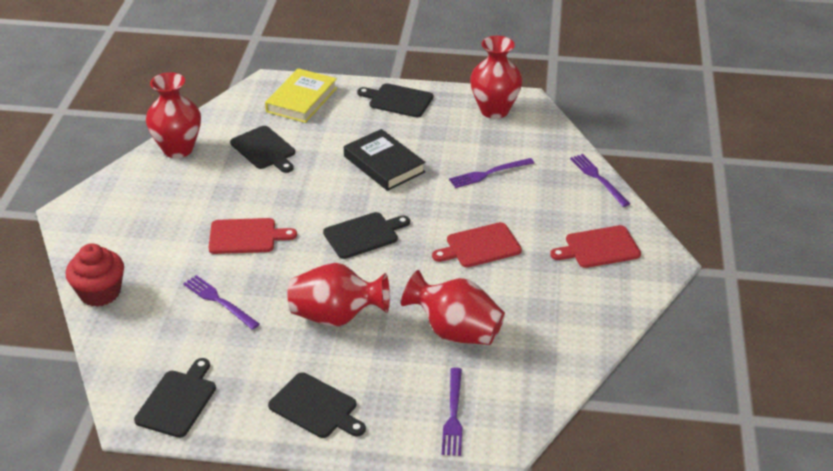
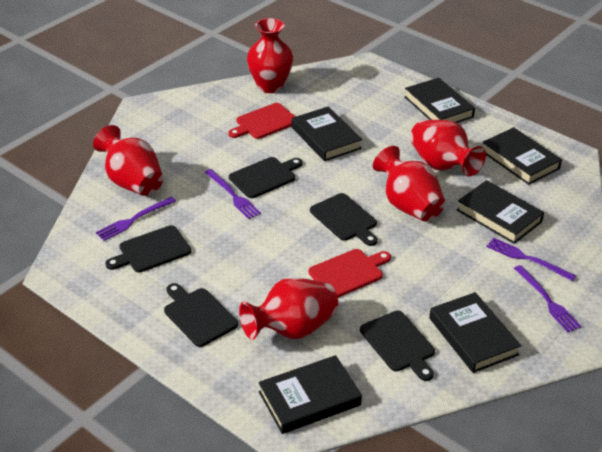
black book: [344,129,426,191] = 1 -> [258,355,362,434] [292,106,362,161] [404,78,475,123] [429,292,521,373] [457,180,544,244] [482,127,562,185] = 6
red cupcake: [66,243,124,307] = 1 -> none = 0
red cutting board: [209,218,297,254] [432,222,522,267] [550,225,641,268] = 3 -> [228,103,296,139] [309,249,391,298] = 2
red vase: [146,72,201,158] [287,263,390,327] [401,270,505,345] [470,36,522,119] = 4 -> [93,125,163,196] [239,278,338,340] [247,18,294,93] [373,146,446,221] [410,120,486,177] = 5
yellow book: [265,68,337,123] = 1 -> none = 0

